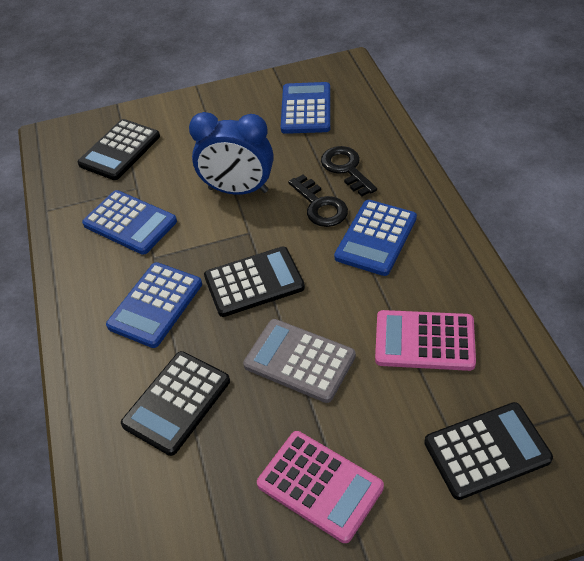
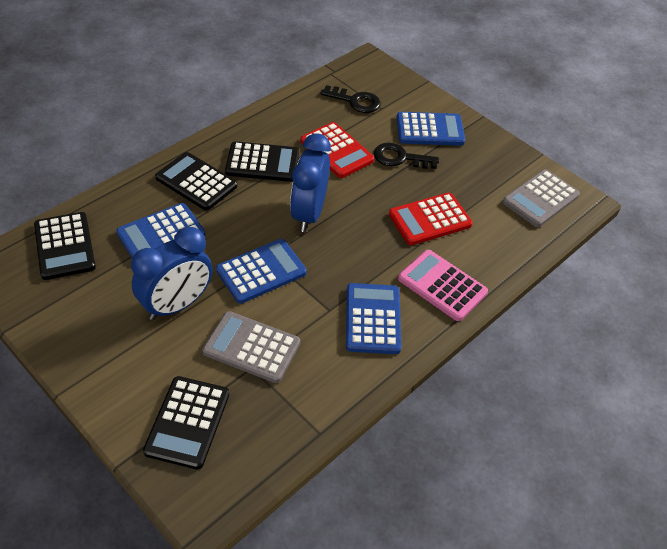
blue clock: [189,112,273,195] = 1 -> [131,227,212,320] [290,134,331,232] = 2
grey calculator: [243,319,356,403] = 1 -> [203,311,300,383] [503,169,580,227] = 2
pink calculator: [257,431,384,543] [375,310,476,371] = 2 -> [398,250,488,321] = 1
red calculator: none = 0 -> [301,122,374,178] [389,193,473,245] = 2

